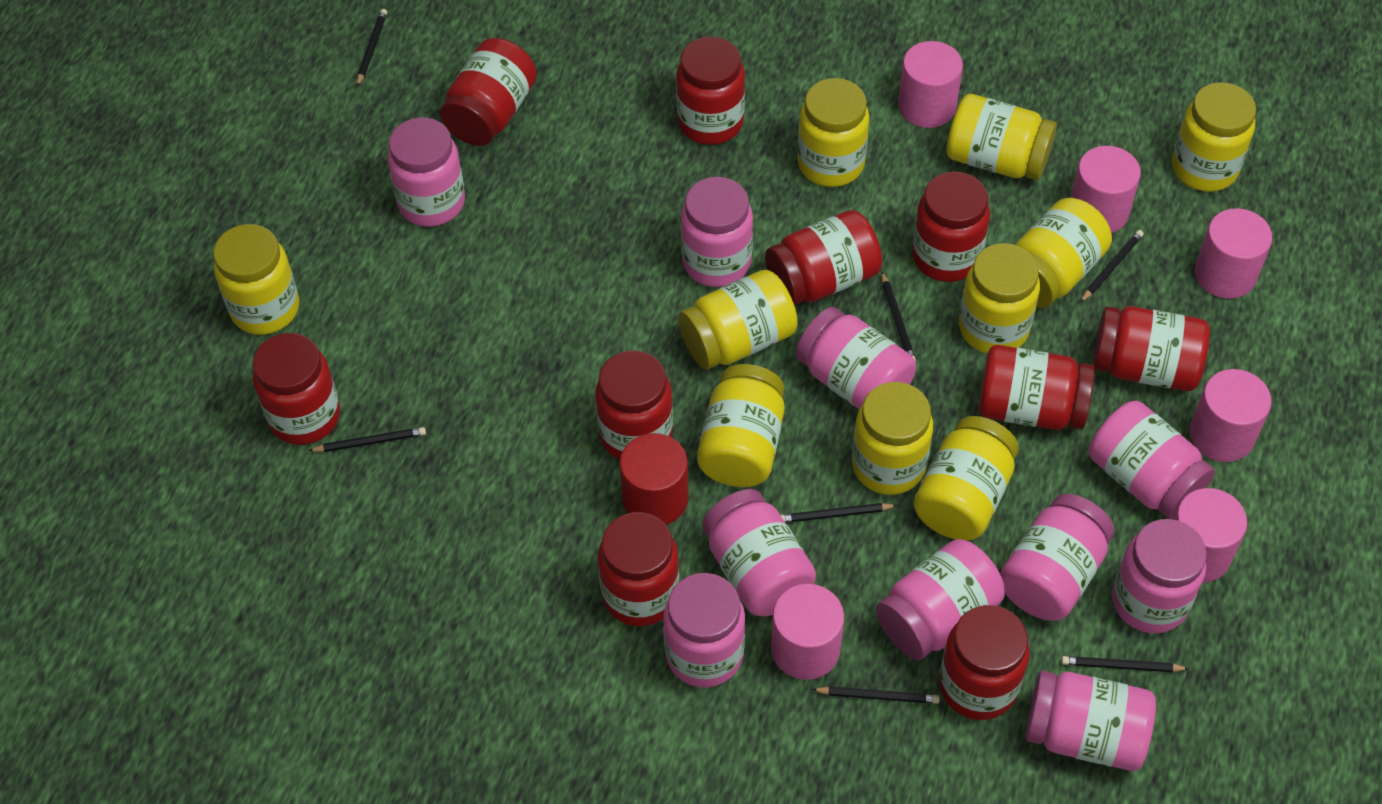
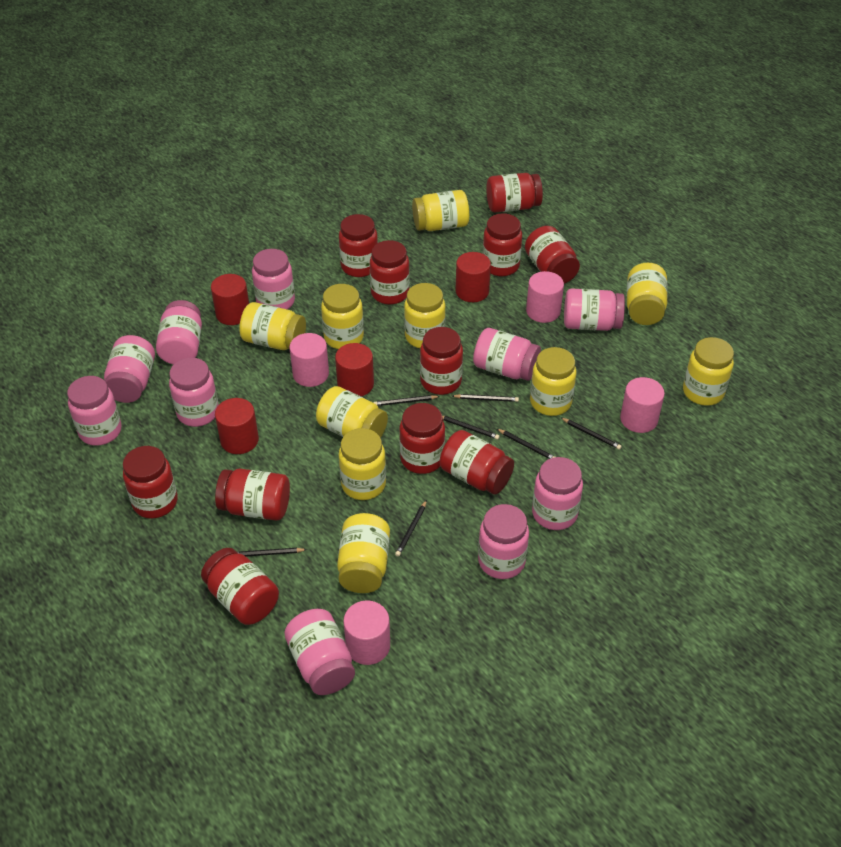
pink cylinder: [771,584,844,680] [898,41,963,128] [1070,146,1141,233] [1173,488,1247,583] [1190,369,1272,462] [1195,208,1272,299] = 6 -> [289,333,329,387] [343,600,390,665] [526,271,564,323] [620,377,665,433] = 4
red cylinder: [619,433,689,525] = 1 -> [211,274,249,325] [215,398,259,454] [335,343,374,396] [455,252,491,302] = 4
red jar: [253,333,340,445] [440,38,537,146] [595,350,673,460] [598,512,679,626] [676,37,745,145] [765,210,882,305] [912,171,990,282] [939,605,1030,720] [979,345,1095,430] [1093,306,1210,391] = 10 -> [123,446,178,519] [201,548,279,625] [215,469,290,520] [339,214,378,277] [370,240,410,305] [399,403,445,474] [420,327,463,395] [440,430,514,495] [483,213,522,276] [486,173,543,212] [525,226,580,284] = 11

